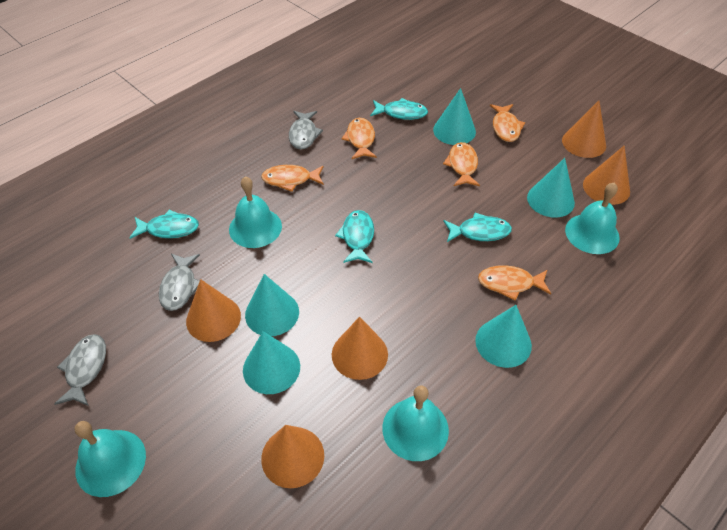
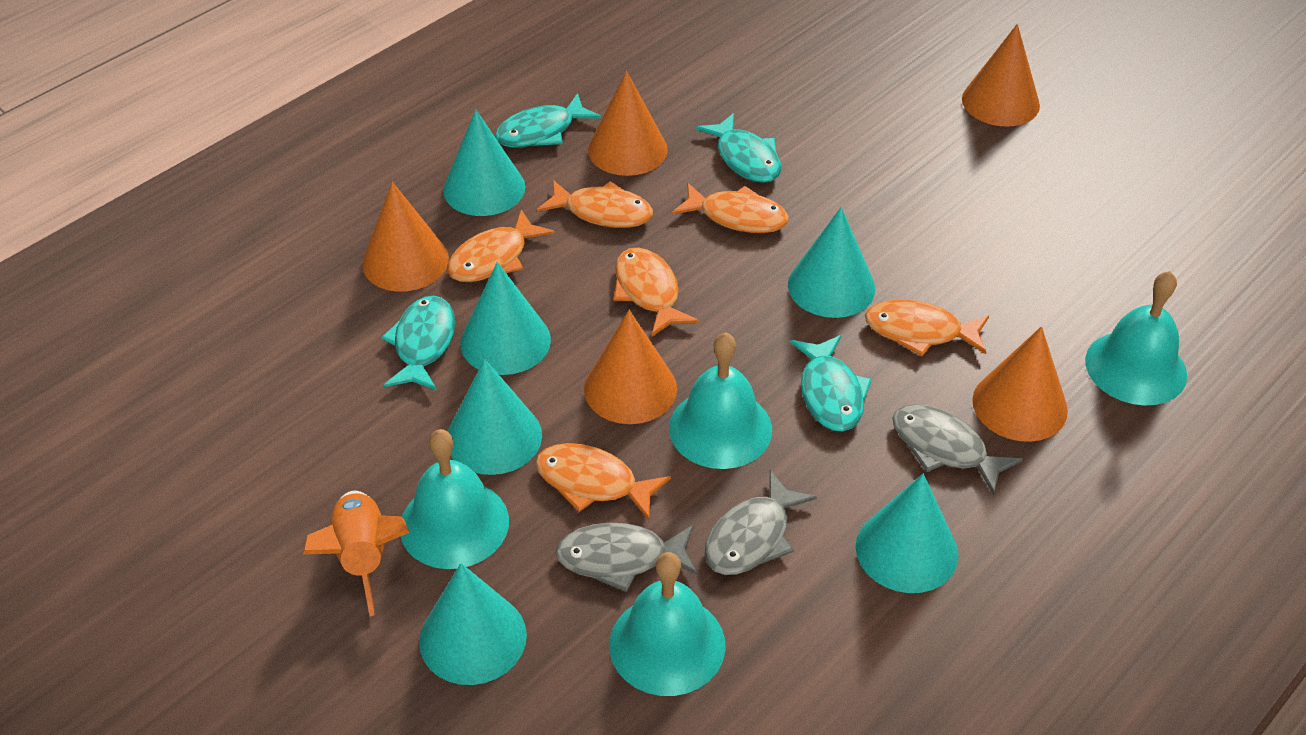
orange fish: [261,165,324,192] [341,118,377,159] [443,142,480,186] [478,265,551,301] [490,104,525,142] = 5 -> [447,210,555,282] [535,443,671,520] [537,180,653,228] [613,247,699,337] [672,183,789,233] [865,300,989,356] = 6
orange rocket: none = 0 -> [303,491,410,616] = 1
turquoise cone: [243,331,300,394] [245,274,299,336] [433,88,476,145] [475,305,532,368] [527,158,575,218] = 5 -> [419,563,527,685] [443,109,526,216] [448,358,542,475] [460,262,551,375] [788,207,875,318] [856,474,958,593] = 6

